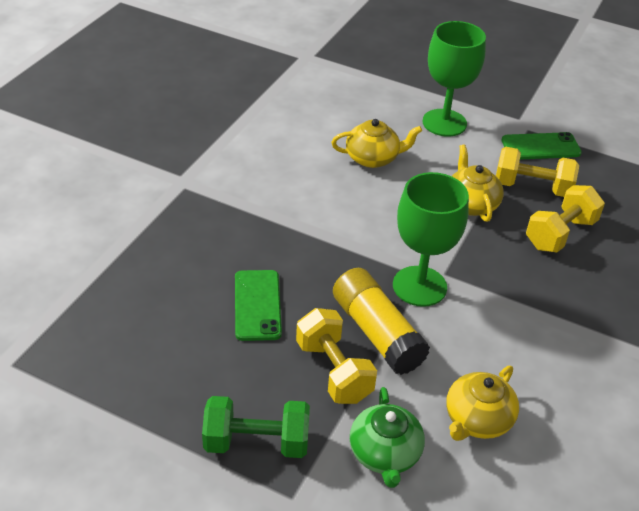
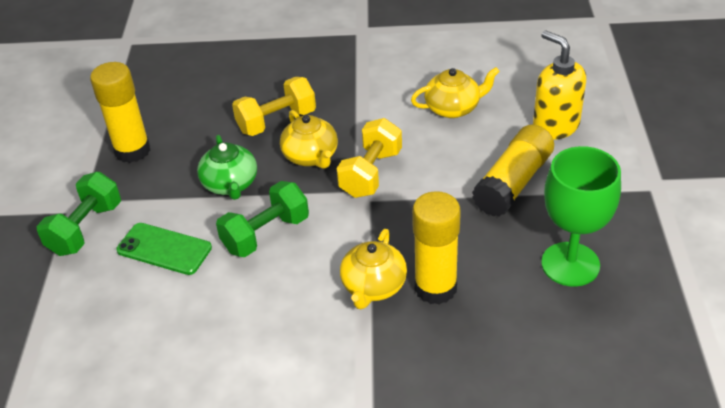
green dumbbell: [202,396,310,458] = 1 -> [37,172,121,256] [216,181,309,257] = 2
green goblet: [393,172,469,307] [422,21,486,137] = 2 -> [541,146,621,287] = 1
green phone: [235,270,282,341] [501,132,582,159] = 2 -> [116,223,212,275] = 1
yellow dumbbell: [296,308,377,404] [496,147,579,197] [526,185,605,252] = 3 -> [232,77,316,136] [337,118,402,198] = 2
yellow glue stick: [333,268,430,375] = 1 -> [90,62,150,163] [412,191,461,305] [472,124,554,217] = 3
yellow soap dispenser: none = 0 -> [533,30,586,140] = 1

